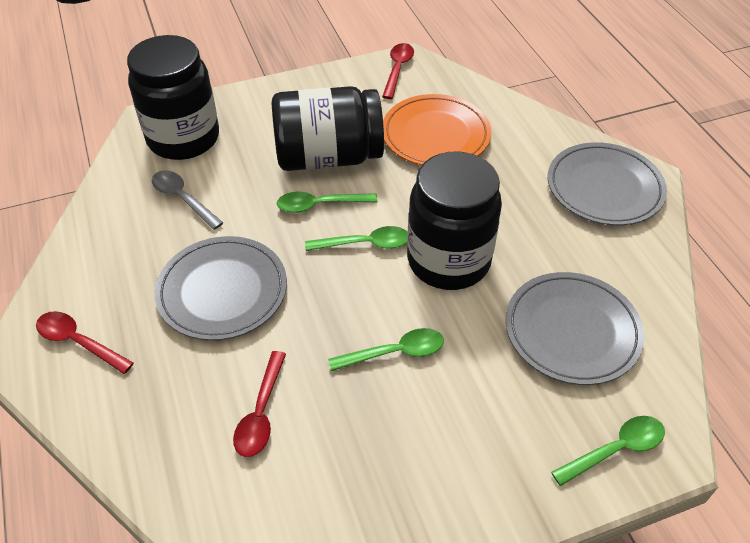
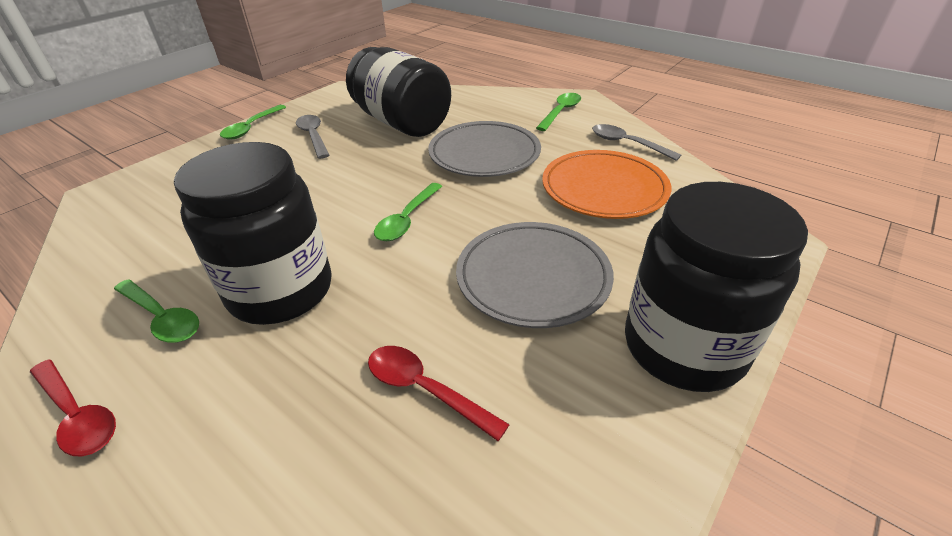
grey plate: [155,236,287,341] [505,272,644,385] [548,142,667,226] = 3 -> [428,121,541,177] [456,222,614,328] = 2
grey spoon: [152,170,223,230] = 1 -> [296,115,329,159] [592,124,681,161] = 2
red spoon: [36,311,134,374] [233,351,286,457] [382,43,414,99] = 3 -> [30,360,116,456] [368,346,510,441] = 2

